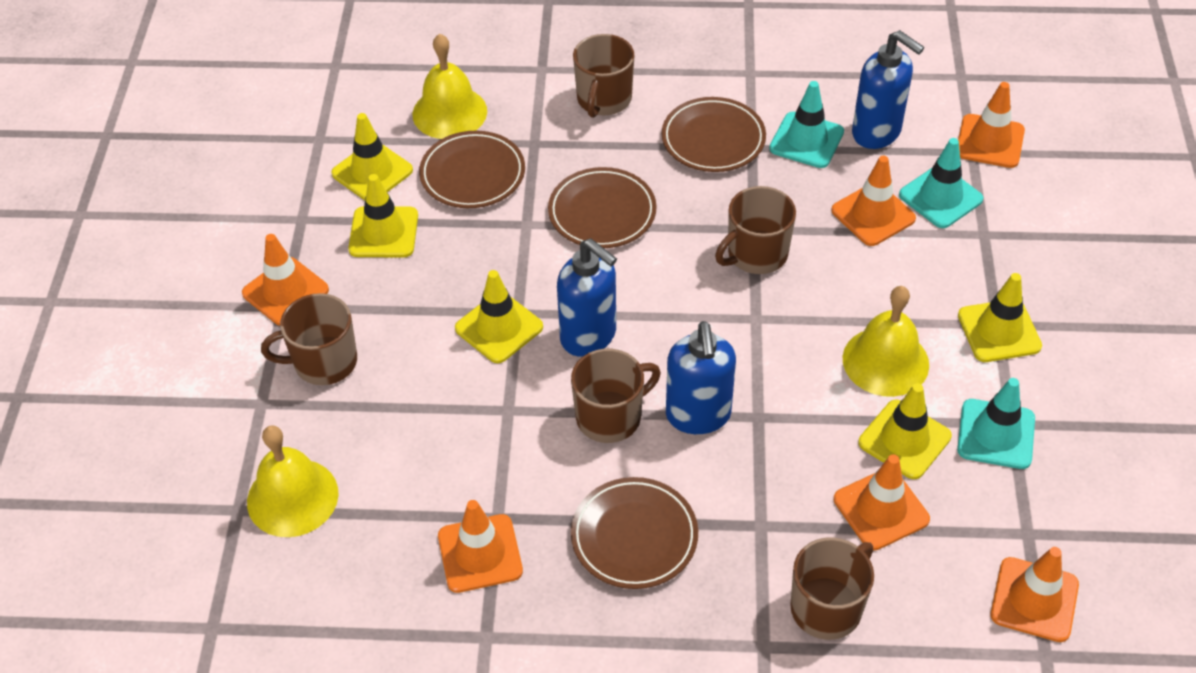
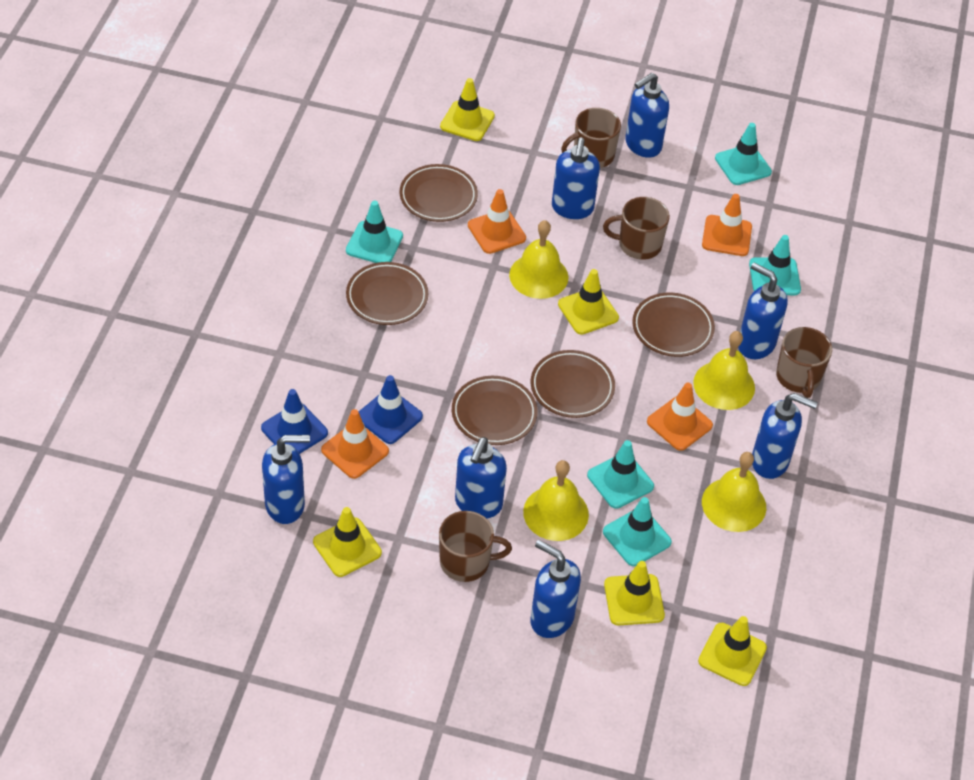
blue soap dispenser: [557,238,617,357] [666,321,736,434] [852,30,924,149] = 3 -> [262,435,310,524] [455,437,507,518] [530,540,581,638] [552,137,600,219] [625,73,669,158] [738,263,788,359] [752,393,818,479] = 7
blue traffic cone: none = 0 -> [261,389,328,454] [359,375,423,444] = 2
brown mug: [261,293,357,385] [571,349,661,443] [573,34,634,118] [715,186,796,274] [790,537,874,640] = 5 -> [439,511,512,582] [561,108,621,168] [603,197,670,260] [776,327,832,398] = 4
brown plate: [419,131,525,208] [548,167,657,248] [571,477,698,589] [662,97,766,172] = 4 -> [346,262,428,325] [400,164,478,222] [452,376,538,445] [531,350,615,418] [632,293,715,357] = 5
orange traffic cone: [242,234,329,326] [438,500,523,593] [831,156,916,246] [834,454,930,550] [958,82,1025,168] [991,547,1079,642] = 6 -> [321,409,389,479] [468,189,526,254] [647,383,713,451] [702,194,752,256] = 4
turquoise traffic cone: [769,81,844,168] [899,138,984,228] [957,378,1035,469] = 3 -> [346,201,403,263] [587,440,654,509] [603,497,672,566] [715,123,772,185] [749,235,801,295] = 5
yellow bell: [247,425,339,537] [413,34,487,139] [843,286,929,397] = 3 -> [509,220,568,299] [523,460,589,541] [693,331,755,410] [702,452,766,532] = 4

